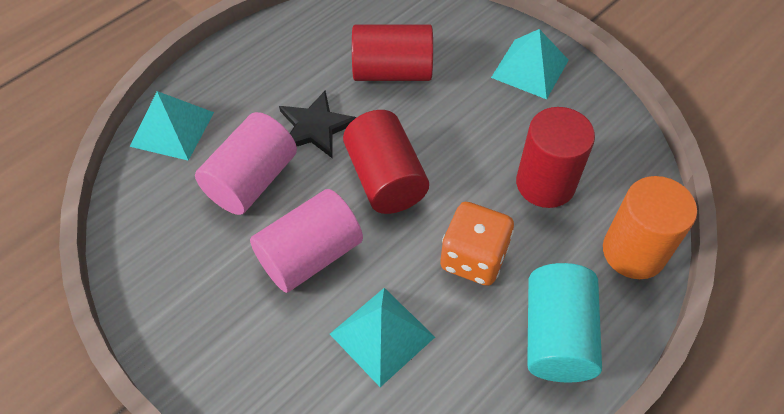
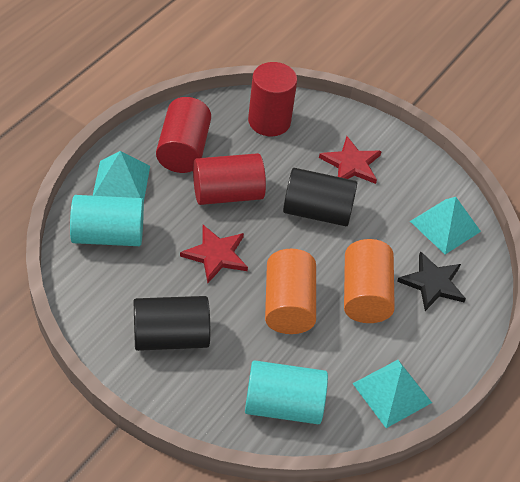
black cylinder: none = 0 -> [134,296,210,351] [283,168,357,226] = 2
orange cylinder: [603,176,697,279] = 1 -> [265,249,316,334] [344,239,395,323] = 2
orange dice: [440,202,514,286] = 1 -> none = 0
pink cylinder: [195,112,297,215] [250,189,363,293] = 2 -> none = 0
red star: none = 0 -> [180,225,248,283] [319,136,382,184] = 2
turquoise cylinder: [527,263,602,383] = 1 -> [70,195,144,246] [245,360,328,424] = 2

